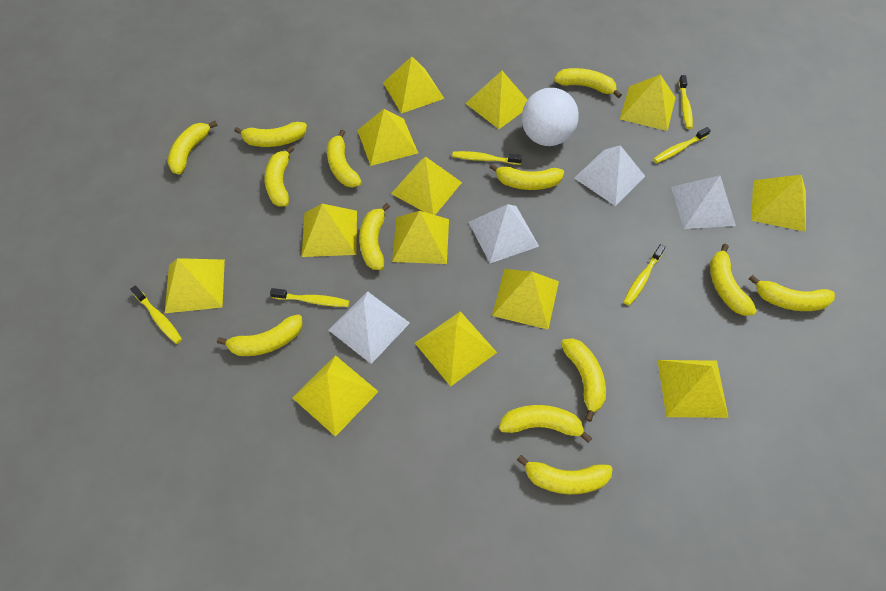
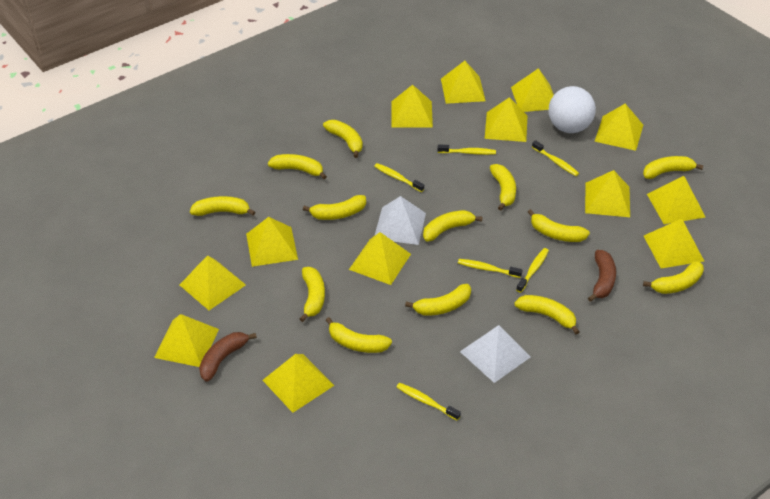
brown banana: none = 0 -> [199,332,257,382] [588,250,616,302] = 2
white pyramid: [329,291,410,364] [469,204,539,263] [574,145,645,206] [671,175,736,229] = 4 -> [374,196,426,245] [460,325,530,383] = 2

